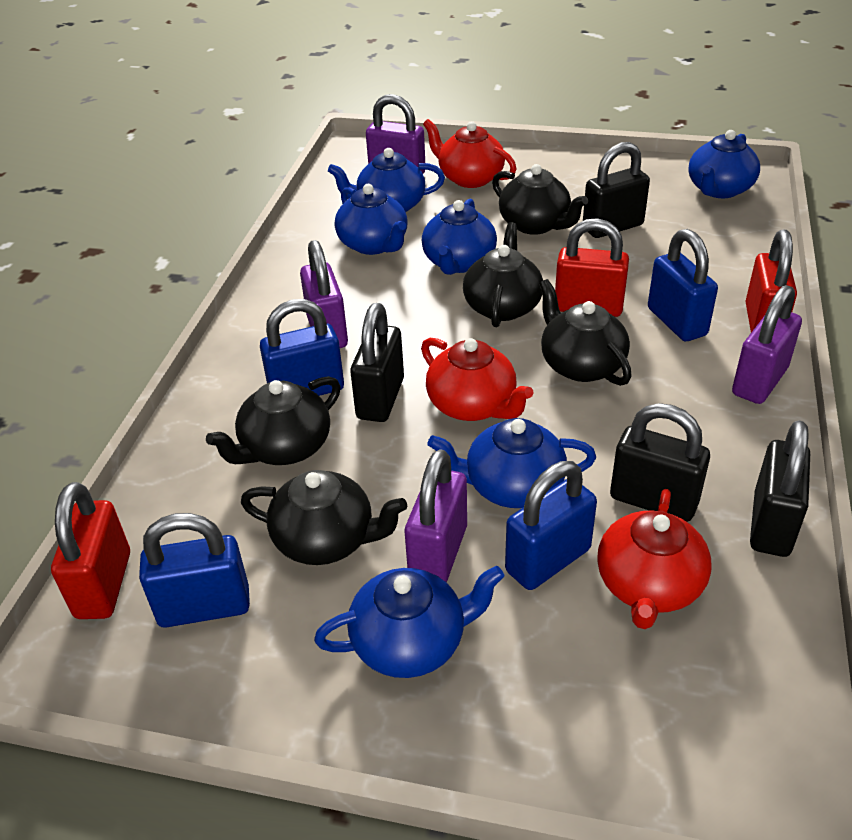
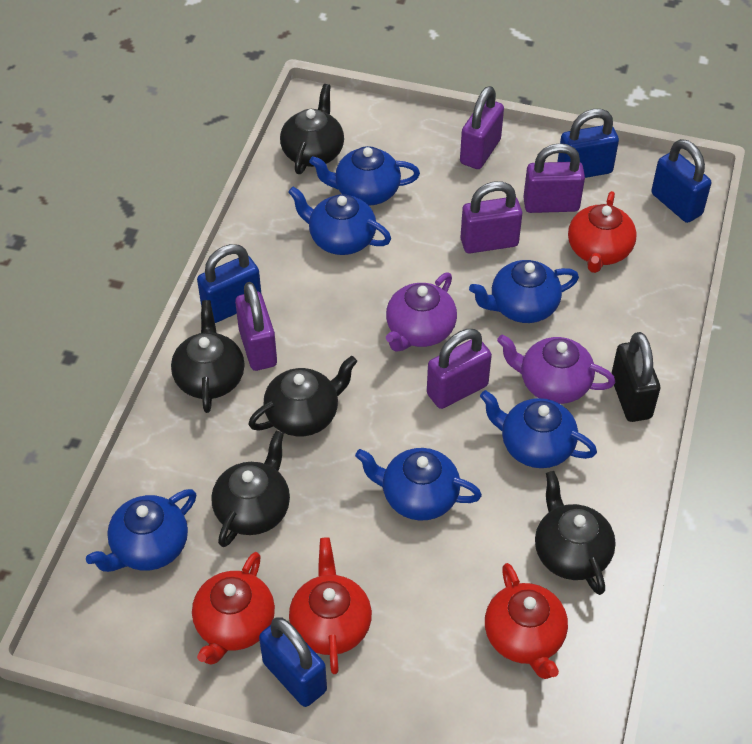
black padlock: [350,303,404,422] [583,142,650,238] [610,403,710,522] [750,420,810,557] = 4 -> [611,332,660,422] = 1
purple padlock: [300,240,348,348] [366,94,425,174] [405,449,467,582] [732,285,802,404] = 4 -> [235,282,277,371] [427,329,492,409] [460,86,504,169] [460,181,522,253] [523,143,585,213] = 5
purple teapot: none = 0 -> [386,273,457,352] [497,334,615,404] = 2
red padlock: [51,482,130,619] [555,218,629,317] [746,230,797,332] = 3 -> none = 0
red teapot: [421,338,533,421] [423,119,516,188] [597,489,712,629] = 3 -> [192,552,275,665] [289,537,372,674] [485,563,568,679] [568,191,637,273] = 4

